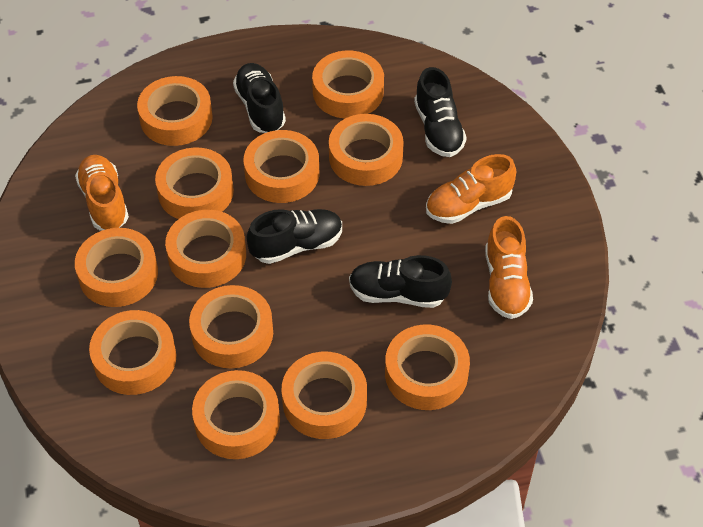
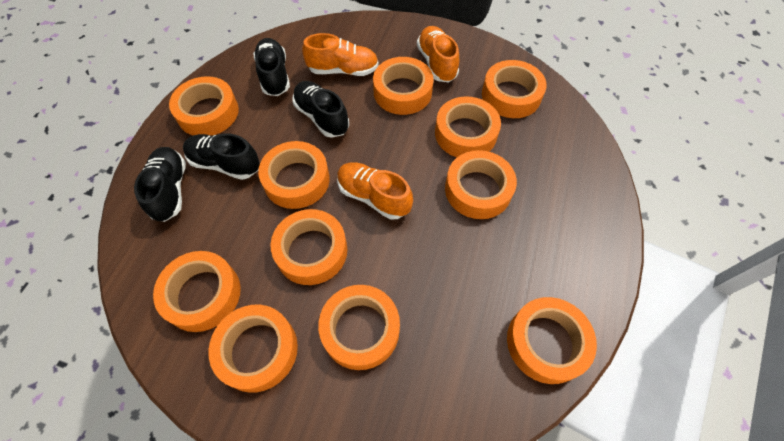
orange tape: [75,228,158,307] [89,310,176,395] [137,76,213,146] [155,147,234,219] [165,210,246,288] [189,285,273,368] [192,370,280,459] [244,130,319,203] [281,352,367,439] [312,50,384,119] [329,114,404,186] [385,324,470,410] = 12 -> [153,251,241,332] [169,76,239,136] [208,305,298,393] [258,141,330,209] [271,209,347,285] [318,285,400,370] [373,57,434,115] [435,97,501,157] [445,150,517,219] [482,60,547,118] [507,297,597,384] = 11

